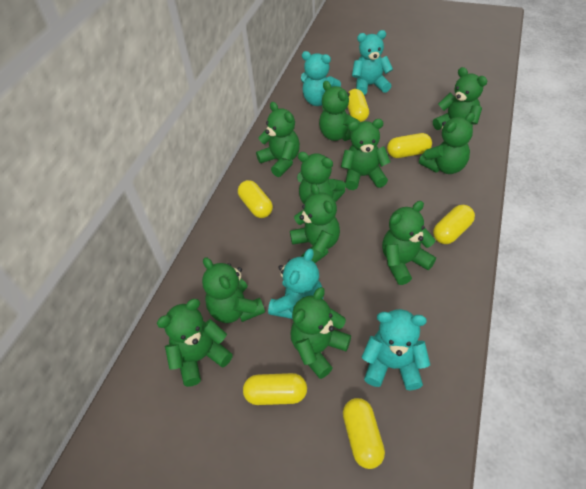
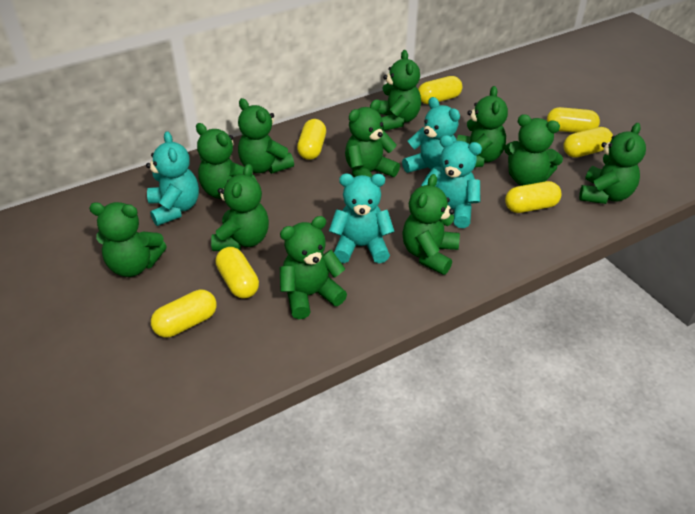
yellow capsule: [238,180,273,218] [243,373,307,405] [343,398,385,469] [348,89,369,122] [387,133,432,158] [433,205,475,244] = 6 -> [151,290,217,337] [216,247,259,299] [297,119,326,160] [418,76,462,104] [505,181,561,213] [547,107,600,133] [563,127,613,158] = 7

